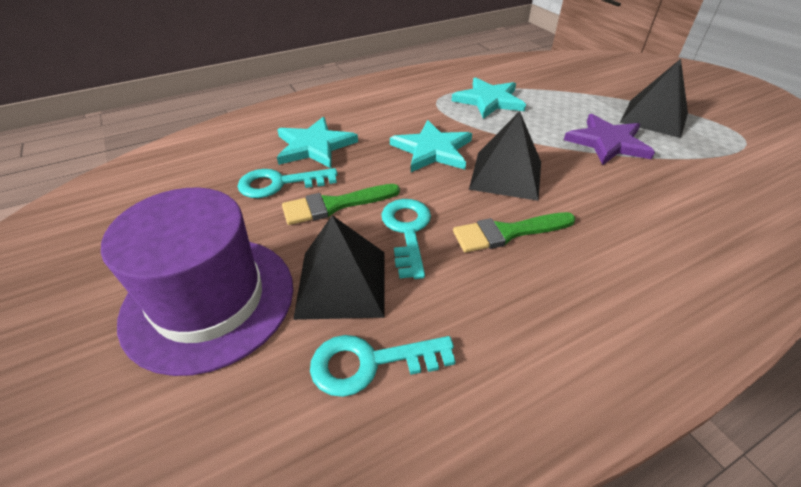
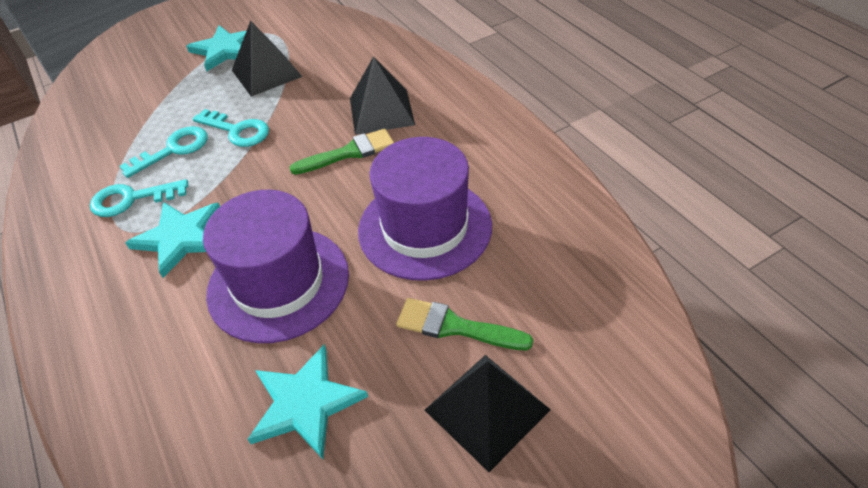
purple hat: [101,188,293,376] = 1 -> [203,190,349,343] [358,137,492,281] = 2
purple star: [564,114,655,165] = 1 -> none = 0

